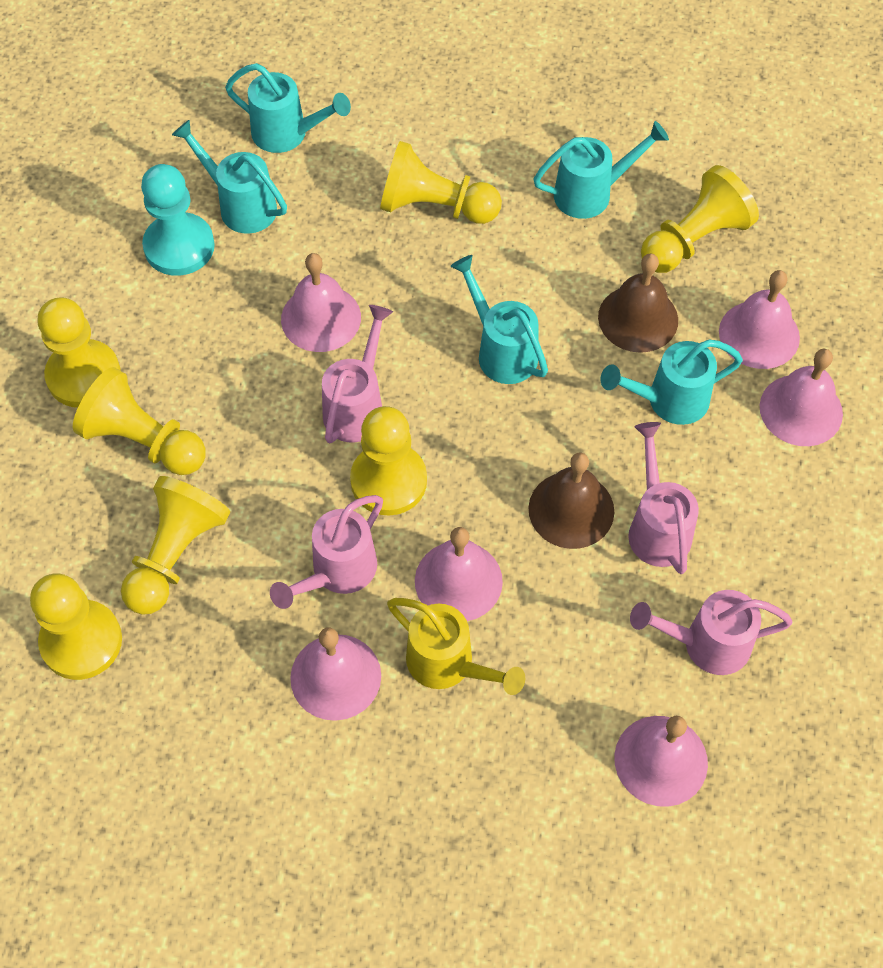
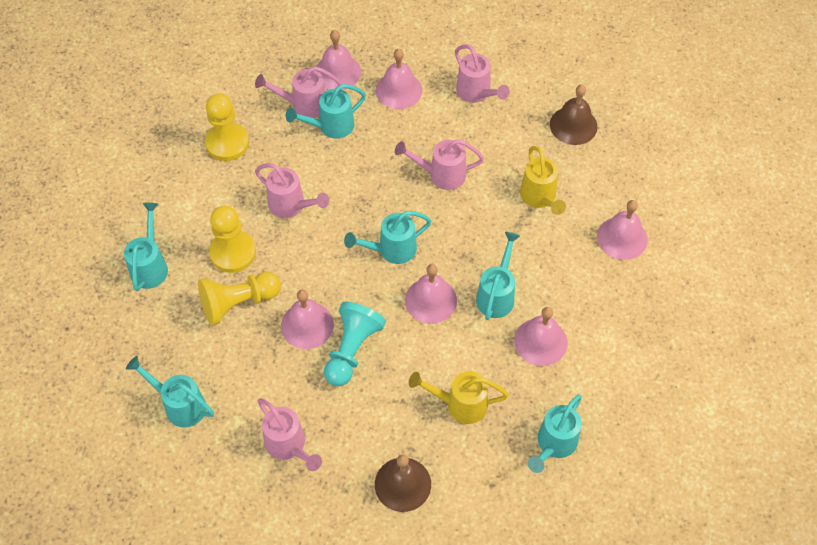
pink watering can: [270,495,383,609] [322,305,393,443] [628,422,699,574] [630,590,793,675] = 4 -> [255,66,342,118] [255,163,329,218] [258,398,322,471] [395,139,484,190] [455,44,510,103] = 5
turquoise watering can: [172,120,287,234] [225,63,351,153] [450,255,548,384] [533,121,669,219] [601,339,743,425] = 5 -> [124,203,168,291] [126,356,214,428] [286,84,366,139] [344,211,432,264] [476,232,520,320] [528,394,582,473] = 6
yellow pawn: [30,573,122,680] [38,297,121,408] [73,367,206,475] [121,476,230,615] [350,406,427,515] [380,141,502,224] [641,165,759,273] = 7 -> [198,272,281,326] [205,94,249,161] [209,206,256,273] = 3
yellow watering can: [387,598,525,695] = 1 -> [409,371,509,424] [520,146,566,215] = 2

